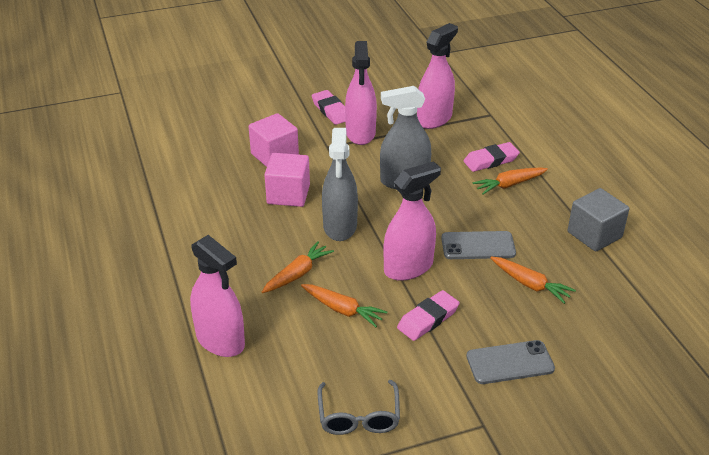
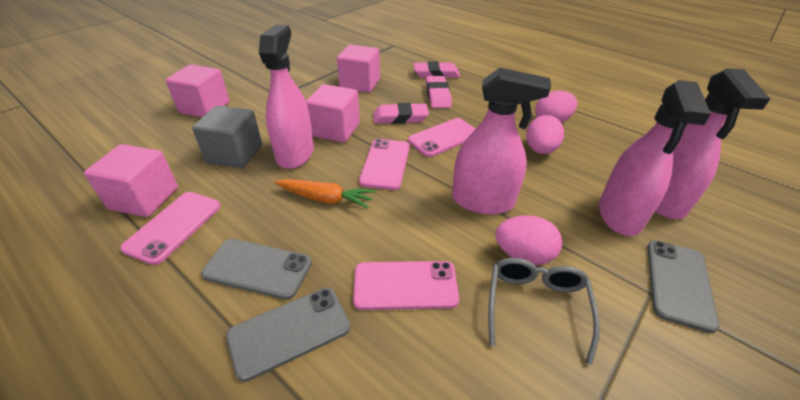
grey phone: [441,231,516,259] [467,340,555,384] = 2 -> [201,239,312,300] [226,288,351,382] [648,240,719,333] = 3
grey spray bottle: [322,128,358,241] [380,86,431,189] = 2 -> none = 0
orange carrot: [262,241,334,293] [301,284,387,327] [473,168,548,195] [490,257,576,304] = 4 -> [274,179,375,208] = 1
pink cube: [249,113,299,167] [264,153,310,207] = 2 -> [84,144,178,217] [166,64,229,117] [306,84,360,143] [337,45,380,93] = 4
pink egg: none = 0 -> [495,215,562,265] [526,115,564,154] [535,91,577,123] = 3
pink phone: none = 0 -> [120,192,221,265] [353,261,459,310] [359,139,410,190] [408,118,476,157] = 4

